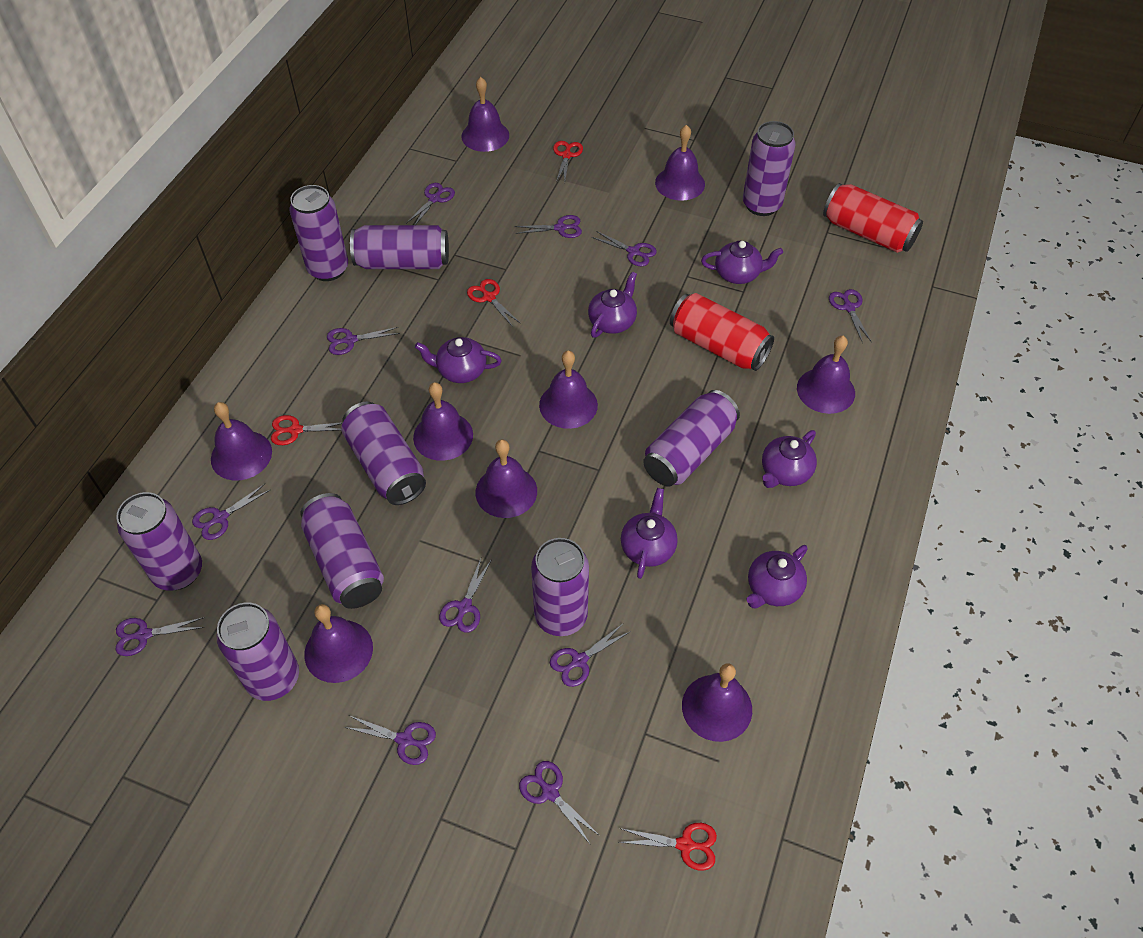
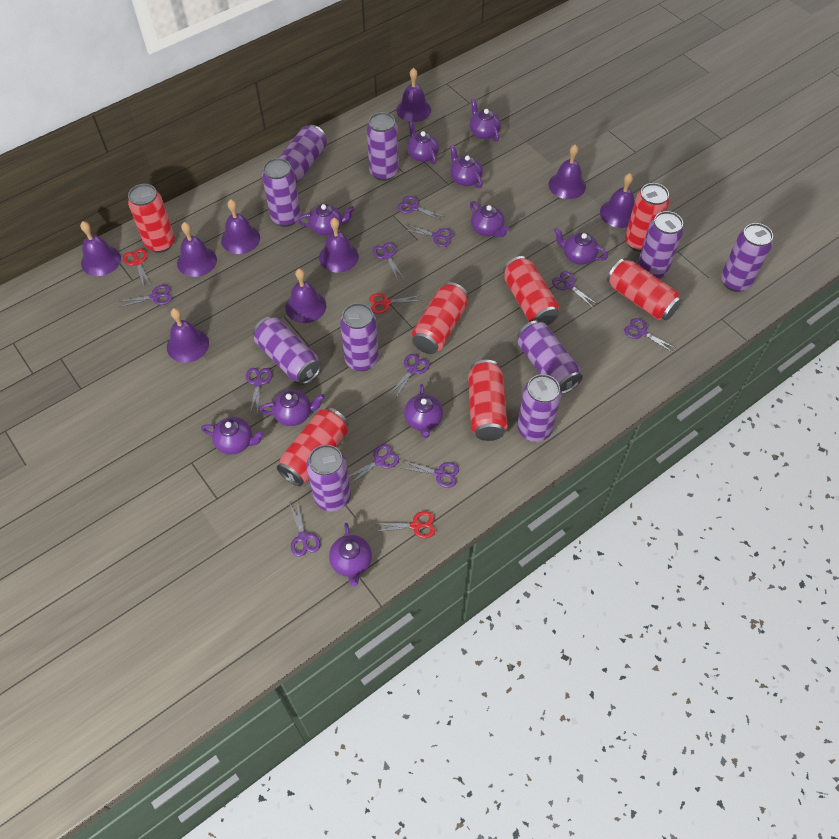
purple can: [116,492,202,591] [217,603,299,701] [289,185,348,281] [300,493,384,609] [341,401,426,505] [350,225,449,269] [531,538,589,636] [643,390,740,487] [743,121,795,216] = 9 -> [253,317,322,384] [262,158,301,227] [279,125,327,183] [306,445,351,512] [340,303,379,371] [367,112,399,181] [517,320,583,394] [517,374,562,442] [637,211,684,279] [721,223,773,292] = 10
purple teapot: [415,337,502,383] [588,272,637,338] [621,488,678,579] [701,241,783,284] [746,545,807,608] [762,430,817,488] = 6 -> [201,417,264,454] [259,390,325,426] [298,204,355,235] [329,523,372,586] [404,384,443,438] [407,120,439,164] [450,145,483,188] [470,98,501,142] [470,201,510,237] [554,228,608,265] = 10
red can: [670,293,774,371] [823,183,923,253] = 2 -> [128,184,175,253] [277,407,348,486] [412,282,468,354] [468,360,508,441] [503,256,559,325] [607,258,682,321] [625,183,670,252] = 7
red scissors: [271,415,343,445] [467,279,520,327] [553,141,583,182] [619,823,717,871] = 4 -> [123,248,151,286] [369,293,422,314] [374,511,435,538] = 3

